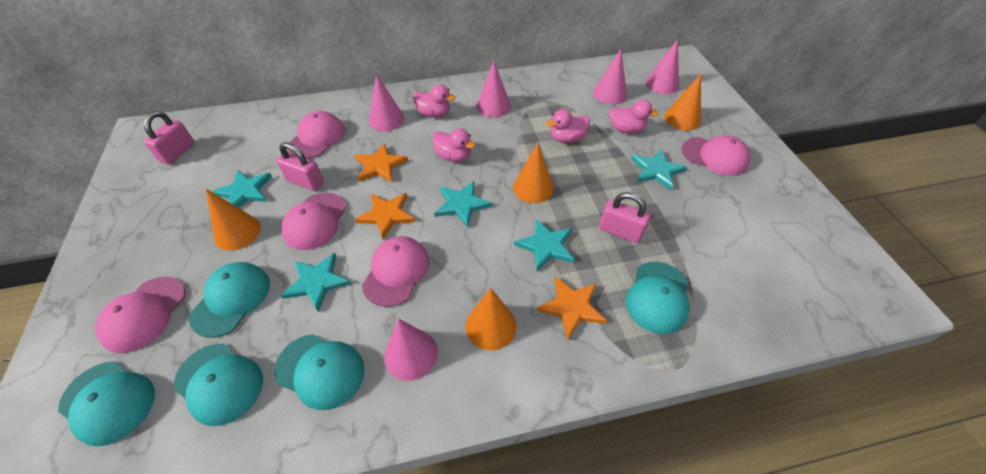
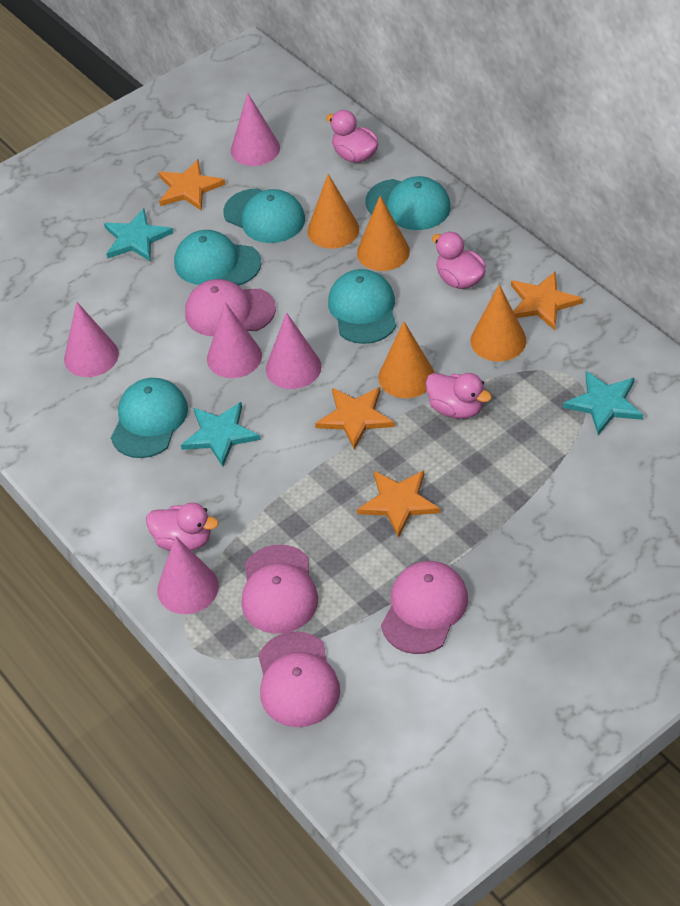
orange star: [354,143,408,183] [355,193,415,239] [537,276,607,340] = 3 -> [158,159,225,211] [315,387,395,450] [357,470,440,538] [511,272,583,330] = 4
pink cap: [95,277,186,353] [281,193,346,250] [288,111,345,159] [362,236,429,307] [682,135,750,176] = 5 -> [185,279,276,336] [241,545,318,634] [258,631,340,727] [381,561,468,654] = 4
pink padlock: [144,111,194,165] [276,142,324,191] [599,192,651,243] = 3 -> none = 0
turquoise star: [212,170,272,208] [281,253,351,312] [434,181,492,228] [514,219,575,271] [631,149,687,190] = 5 -> [104,208,173,262] [181,402,261,466] [563,371,643,435] = 3

